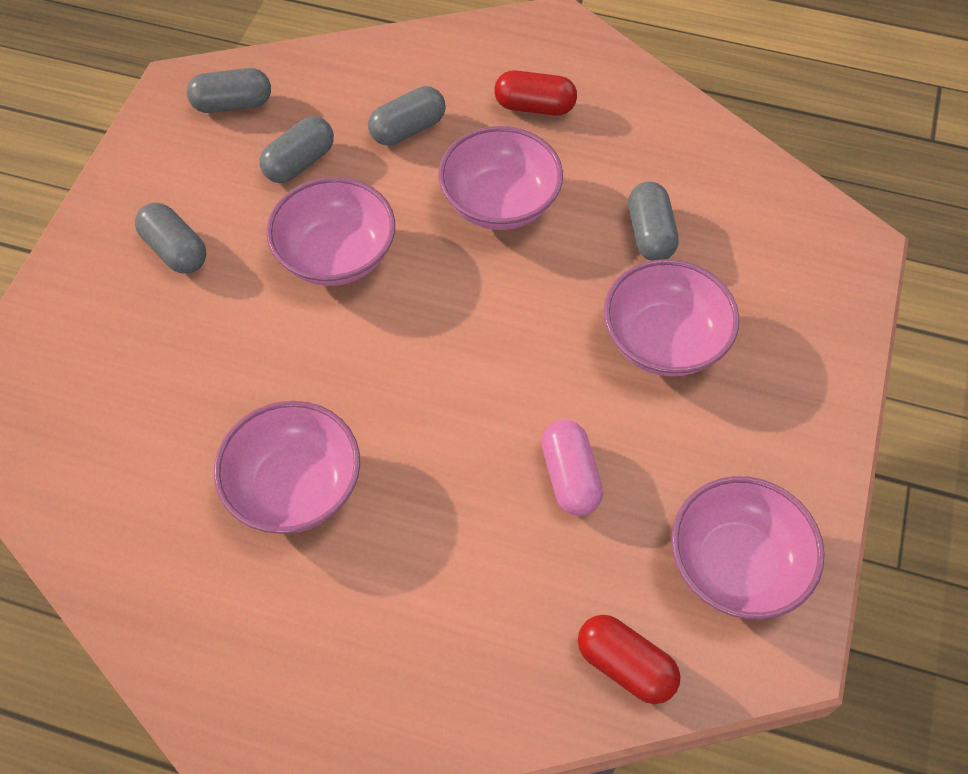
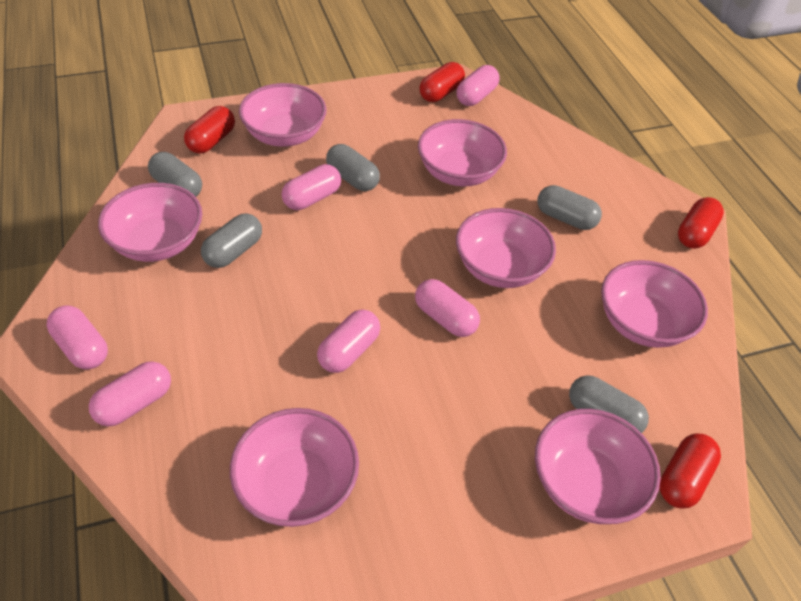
pink bowl: [214,401,360,534] [266,177,395,286] [438,126,563,230] [604,259,739,376] [671,476,825,620] = 5 -> [98,183,202,262] [230,408,359,527] [239,83,326,147] [418,119,507,186] [456,208,556,288] [535,409,661,524] [601,260,708,348] = 7
pink capsule: [541,420,603,516] = 1 -> [47,305,108,369] [89,361,171,427] [282,164,341,210] [317,309,380,373] [415,279,480,337] [456,65,500,106] = 6
red capsule: [494,70,577,115] [578,615,681,704] = 2 -> [184,106,235,154] [420,62,465,102] [660,434,721,508] [678,197,724,249] = 4

